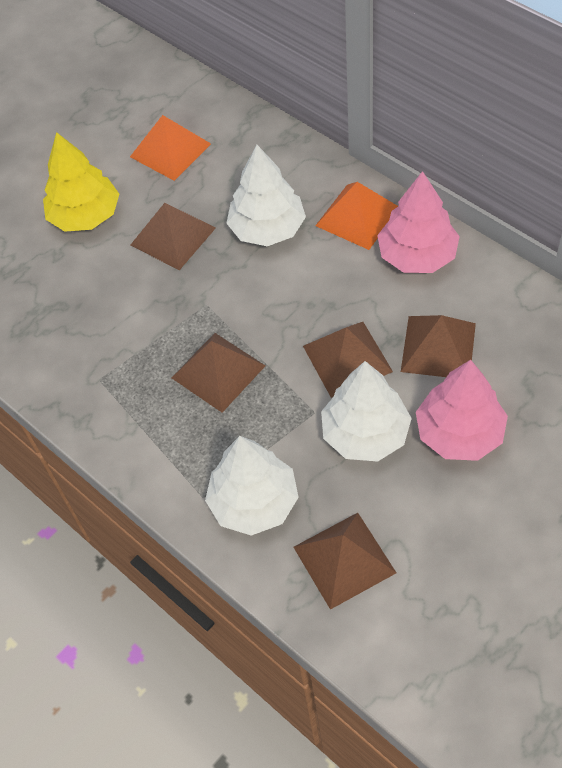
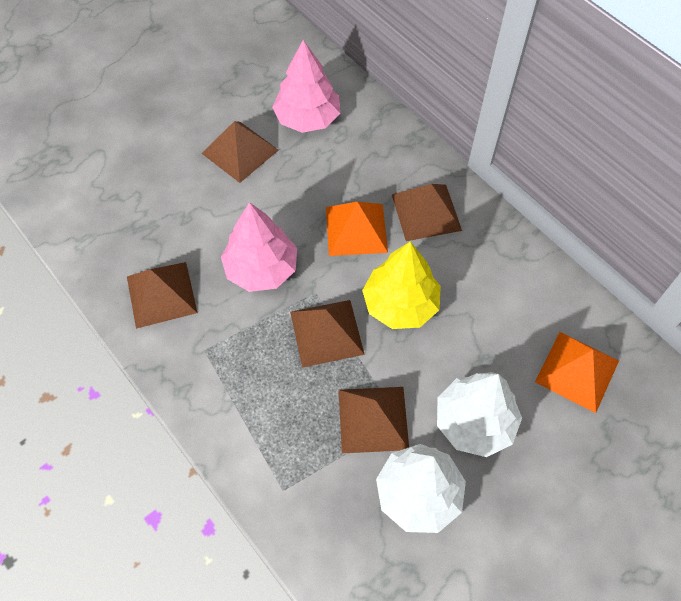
white tree: [205,436,299,536] [227,145,306,246] [321,361,412,462] = 3 -> [376,444,466,533] [437,372,522,457] = 2

